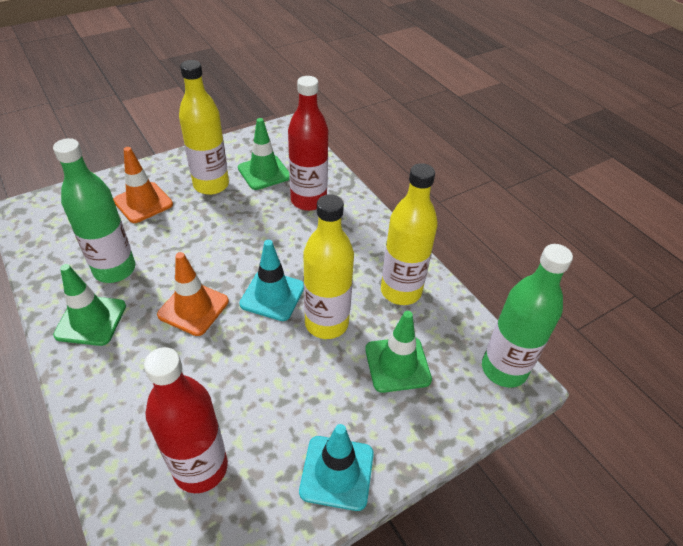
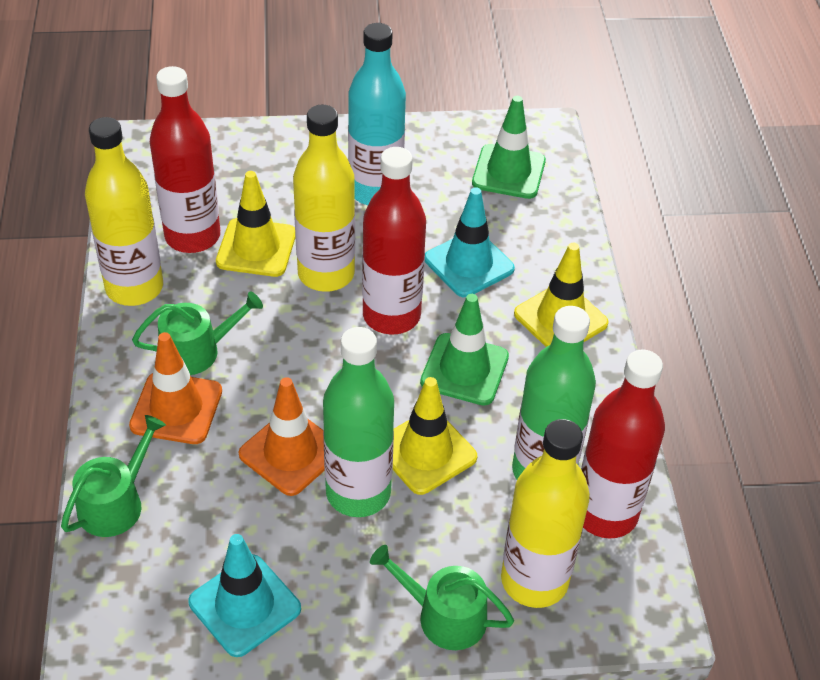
green traffic cone: [53,264,126,346] [238,118,290,190] [365,311,432,393] = 3 -> [420,294,509,406] [472,96,546,199] = 2
green watering can: none = 0 -> [61,415,166,537] [132,292,263,375] [370,545,514,650] = 3
red bottle: [144,347,228,493] [288,76,328,211] = 2 -> [150,66,220,253] [362,147,426,334] [581,350,665,539] = 3
turquoise bottle: none = 0 -> [348,23,406,205] = 1
yellow traffic cone: none = 0 -> [216,171,295,277] [393,377,477,495] [514,243,608,347] = 3

